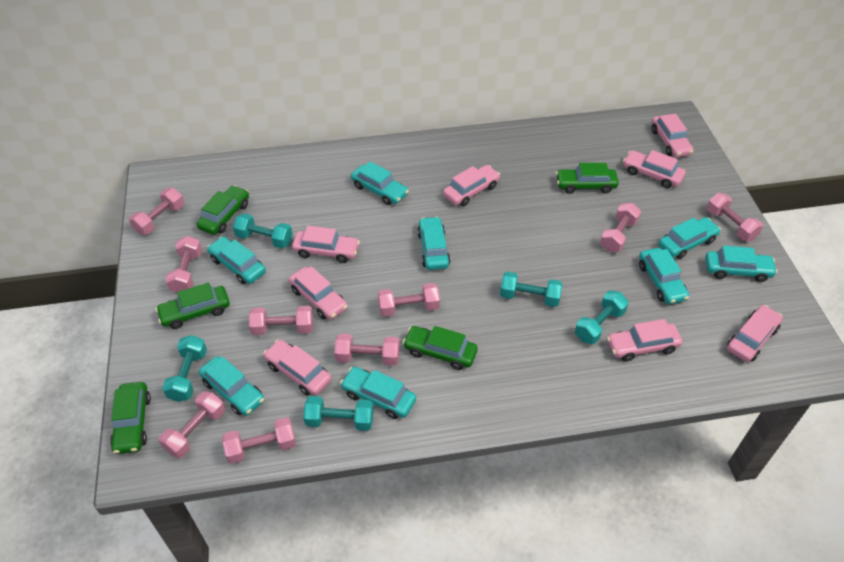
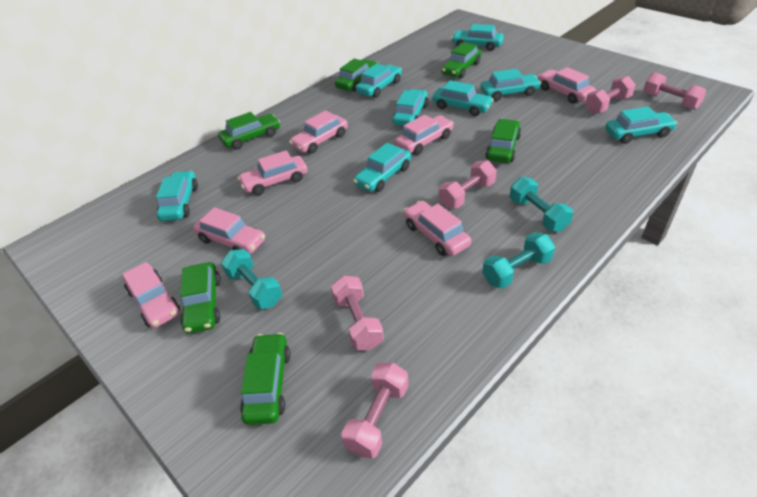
green car: [110,382,151,454] [156,283,230,329] [196,185,249,235] [403,326,478,370] [556,163,619,194] = 5 -> [180,262,221,334] [218,112,280,149] [240,333,290,425] [335,59,378,92] [441,42,481,78] [485,119,521,163] = 6
pink car: [263,340,332,396] [289,266,348,320] [292,226,360,263] [443,165,500,206] [607,319,682,362] [623,150,686,188] [651,113,694,157] [727,305,783,362] = 8 -> [122,262,180,328] [193,207,265,254] [238,150,308,195] [289,110,348,154] [395,115,454,155] [404,201,471,256] [538,67,596,104] = 7
pink dumbbell: [129,188,184,235] [159,391,225,458] [165,236,202,292] [222,417,296,464] [249,306,313,335] [334,334,400,366] [378,283,440,317] [600,203,641,252] [706,193,763,241] = 9 -> [331,276,384,350] [341,363,409,459] [439,160,497,208] [585,76,636,114] [643,72,707,109] = 5
turquoise dumbbell: [162,335,207,402] [233,213,293,249] [303,396,374,431] [500,272,562,307] [575,291,629,344] = 5 -> [221,249,282,309] [482,232,555,289] [510,177,573,232] = 3

